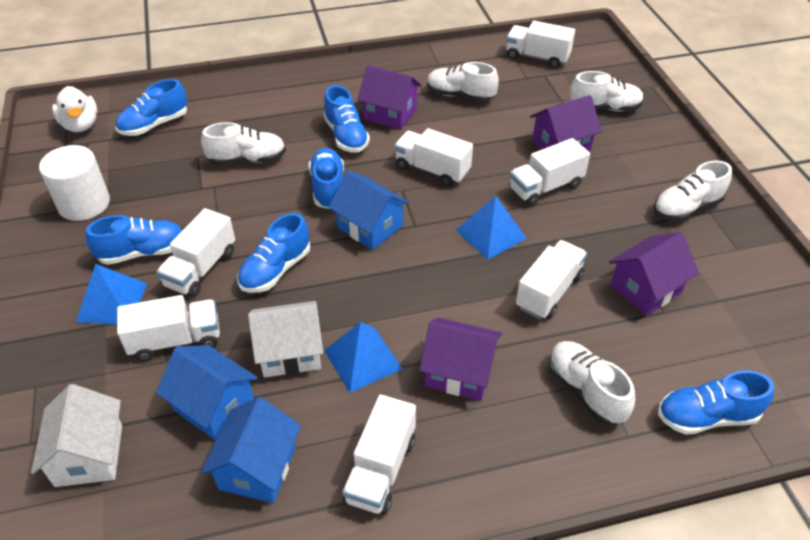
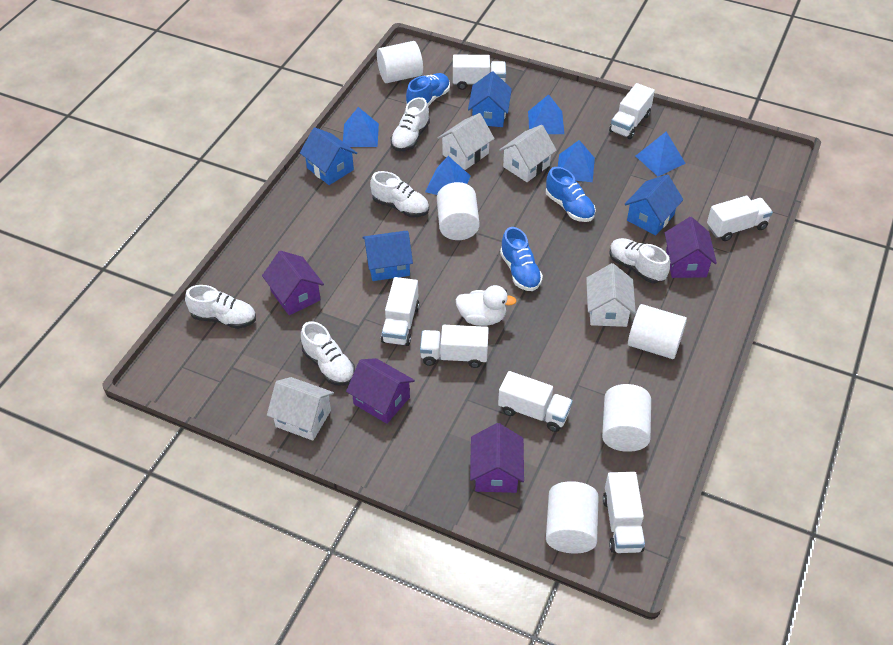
blue house: [156,345,258,440] [201,397,301,503] [329,170,410,250] = 3 -> [300,127,357,185] [363,231,413,281] [468,72,512,127] [624,175,683,235] = 4
blue pyramid: [76,264,147,325] [324,322,402,393] [456,195,527,260] = 3 -> [343,107,379,147] [425,156,471,195] [528,94,564,134] [558,140,595,182] [636,132,686,176] = 5
blue shoe: [85,215,182,265] [116,79,188,136] [237,213,310,293] [309,148,344,209] [324,85,370,153] [658,370,774,435] = 6 -> [406,73,450,106] [500,227,543,291] [546,167,596,222] = 3
white cylinder: [39,145,110,221] = 1 -> [377,41,423,83] [437,182,480,240] [546,481,599,553] [602,384,651,452] [628,304,687,359] = 5
white house: [31,384,122,487] [248,301,323,378] = 2 -> [267,377,334,441] [438,113,494,170] [499,125,557,182] [586,263,636,327] = 4

